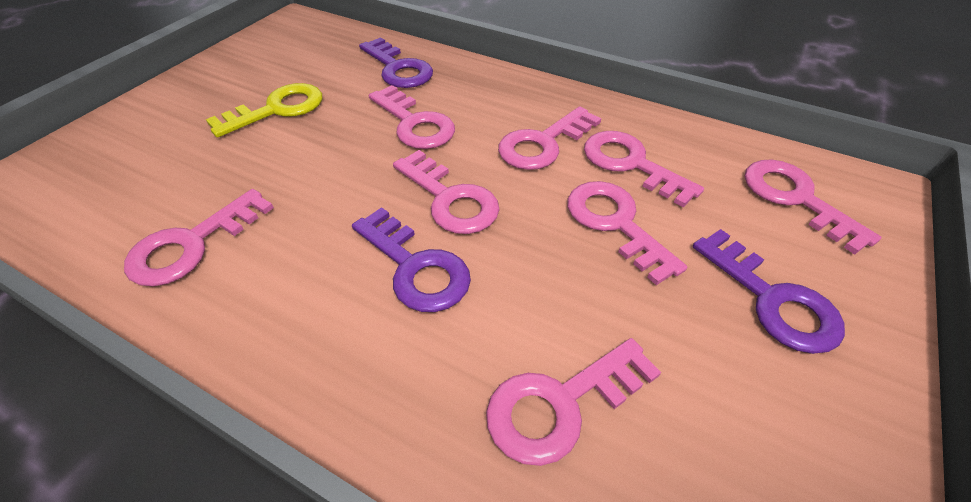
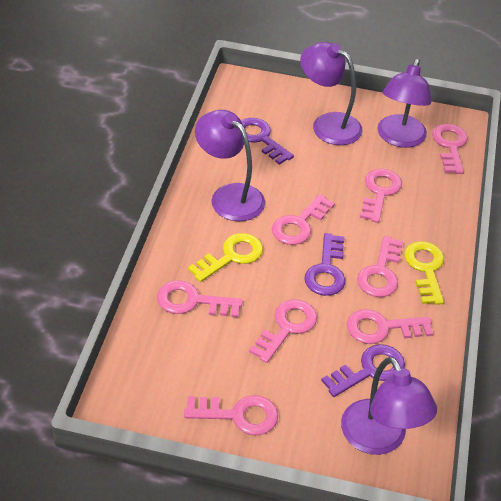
purple lamp: none = 0 -> [195,110,265,221] [300,42,363,145] [341,357,437,455] [377,59,431,148] = 4
yellow key: [206,83,322,138] = 1 -> [188,233,263,282] [404,241,444,305] = 2

